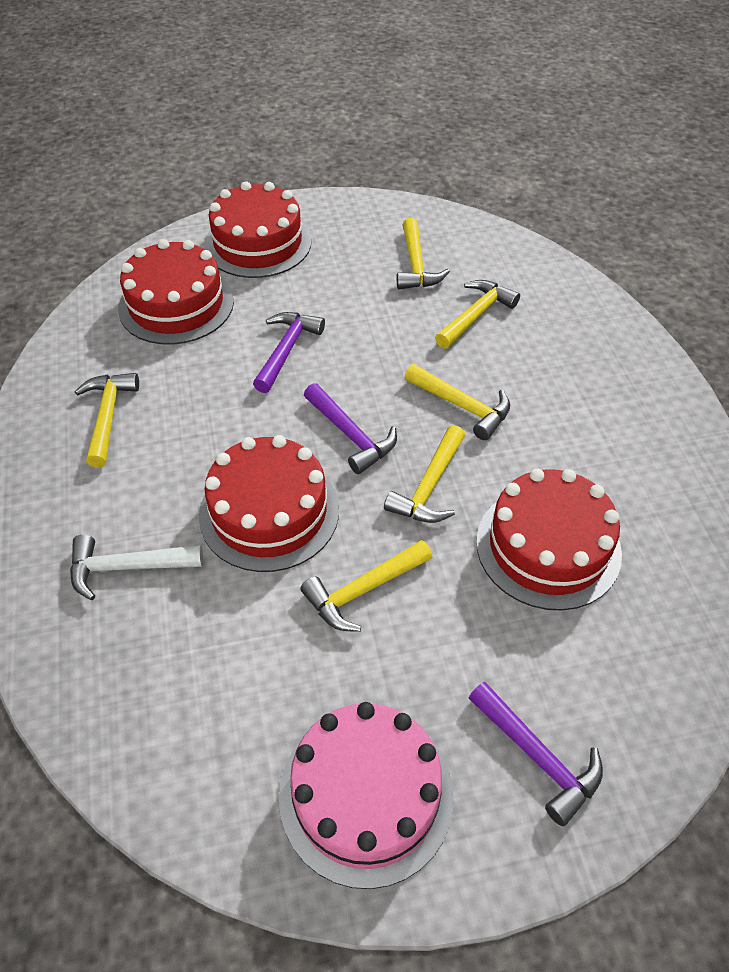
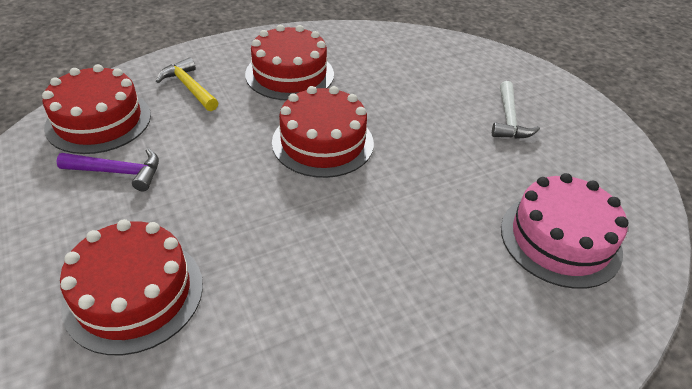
purple hammer: [253,312,325,393] [304,383,397,474] [469,682,603,826] = 3 -> [56,148,159,191] = 1
yellow hammer: [75,373,139,468] [300,540,432,632] [384,425,465,523] [397,218,450,289] [404,364,510,440] [435,280,520,349] = 6 -> [156,57,218,111] = 1

